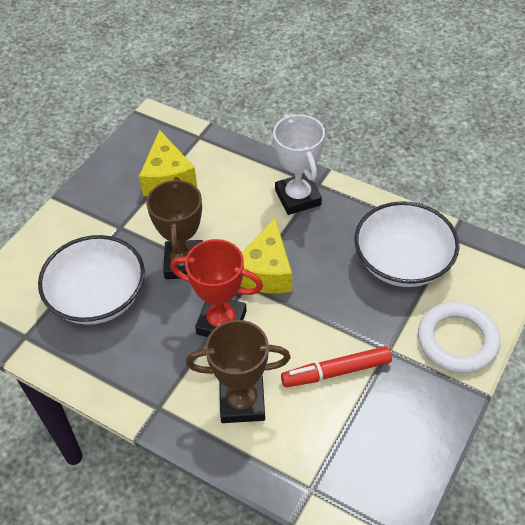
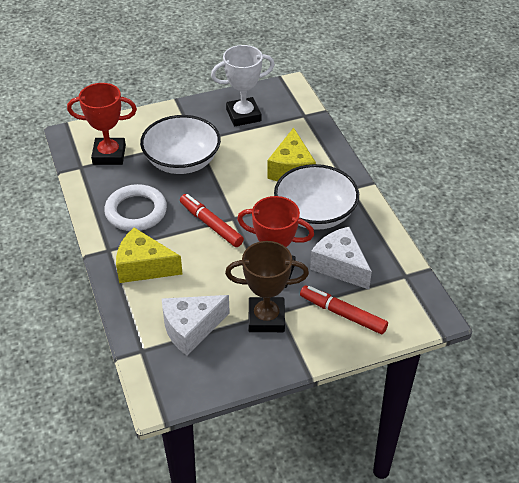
brown trophy: [146,177,203,279] [186,320,291,423] = 2 -> [225,241,309,332] = 1
red marker: [281,346,392,387] = 1 -> [180,194,244,247] [300,285,388,334] = 2
red trophy: [170,239,263,337] = 1 -> [67,83,137,165] [237,196,314,288] = 2
white cheese: none = 0 -> [162,295,230,355] [310,227,372,290] = 2

